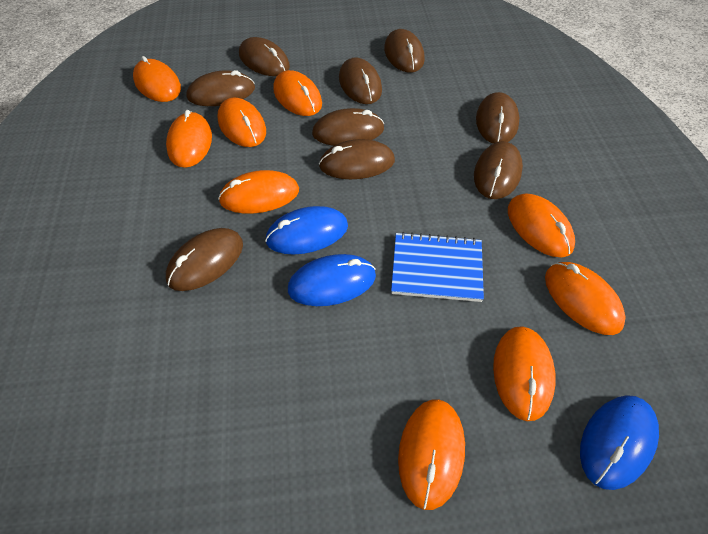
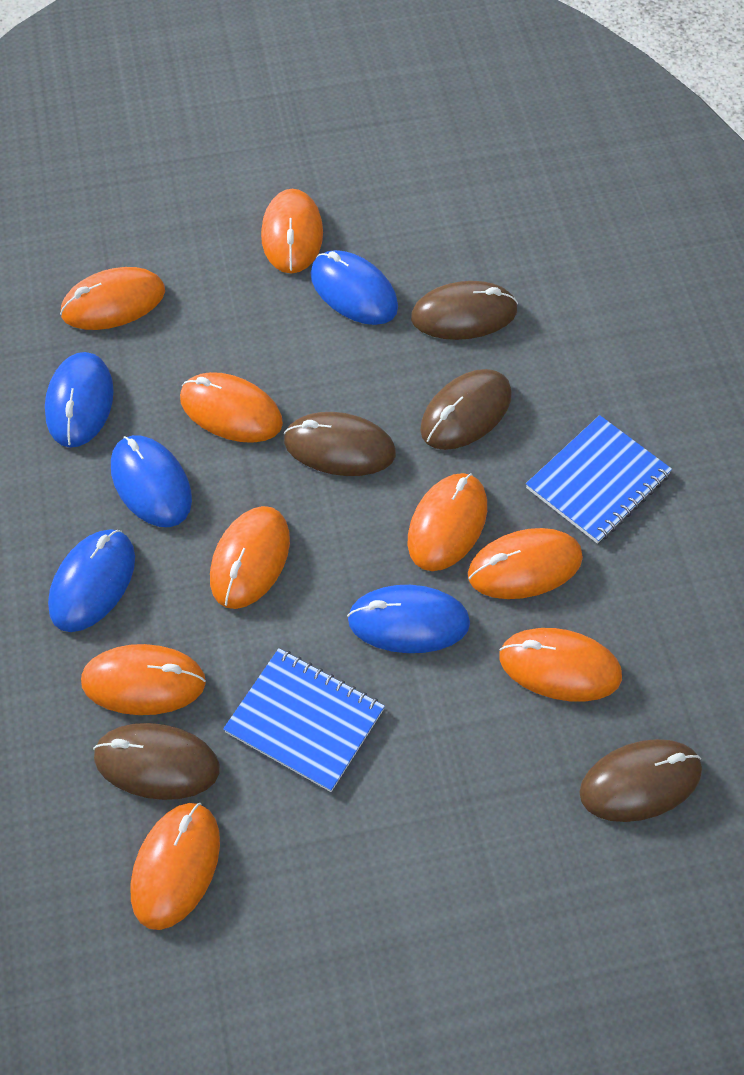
blue mouse: [265,206,348,255] [288,254,376,306] [580,395,659,490] = 3 -> [45,352,114,448] [48,529,135,632] [111,435,192,527] [311,250,398,325] [347,585,470,653] = 5
blue notebook: [391,232,484,302] = 1 -> [223,648,385,792] [526,415,672,544] = 2
brown mouse: [166,228,243,291] [187,70,255,106] [239,37,290,76] [312,108,384,146] [319,139,395,179] [339,57,382,104] [384,29,425,72] [474,142,523,199] [476,92,519,144] = 9 -> [93,723,220,800] [284,412,396,476] [411,281,518,340] [420,369,512,450] [579,739,702,822] = 5

